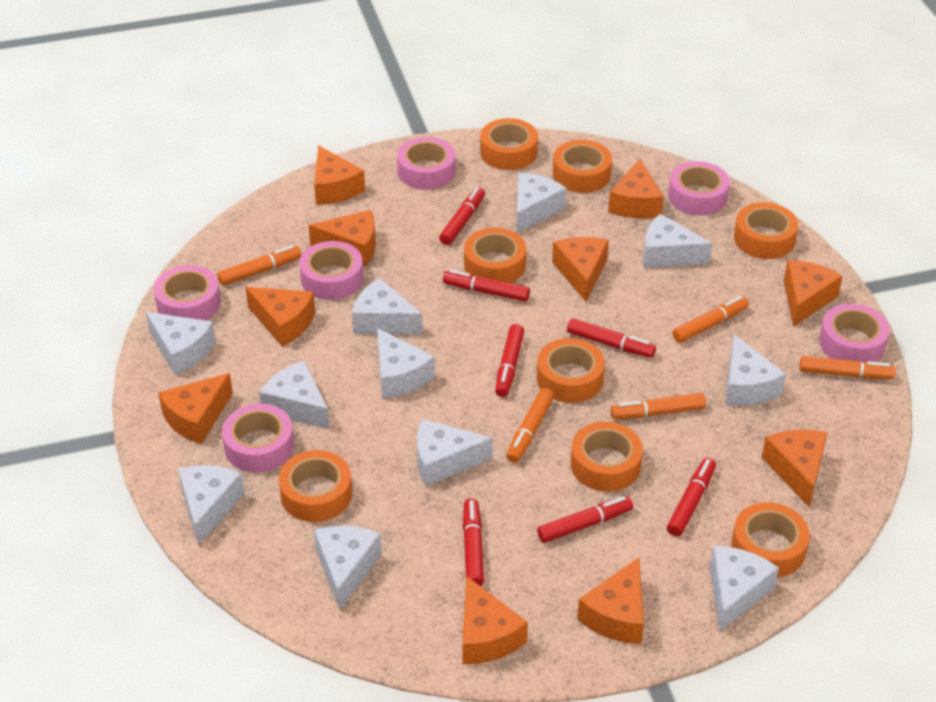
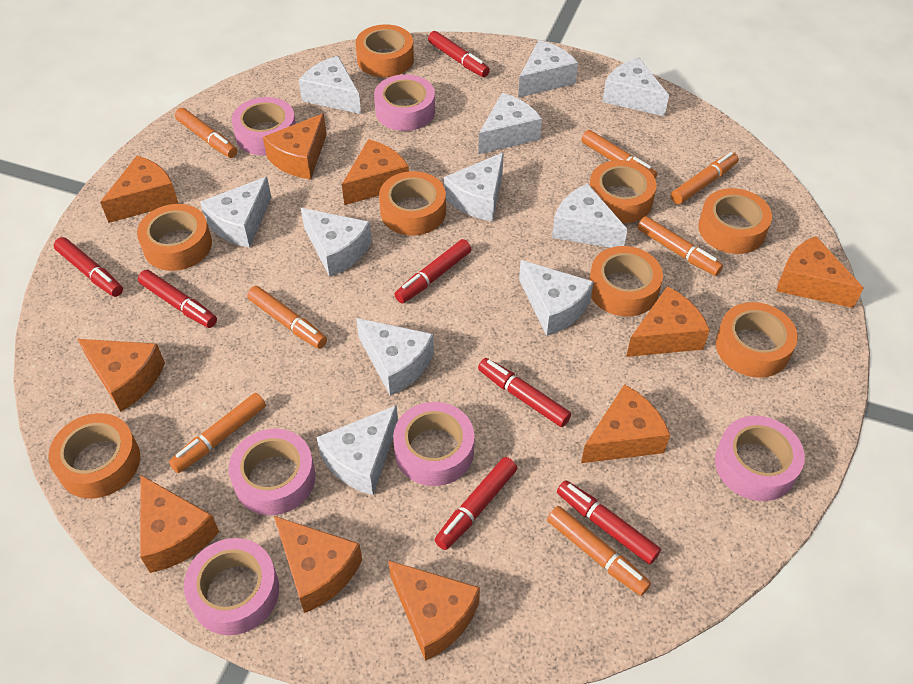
orange marker: [217,245,302,286] [506,388,554,463] [611,393,706,419] [672,296,749,343] [799,356,896,379] = 5 -> [169,393,266,473] [175,108,237,158] [247,286,327,349] [547,506,651,596] [581,130,657,179] [638,216,723,276] [671,152,739,204] = 7

